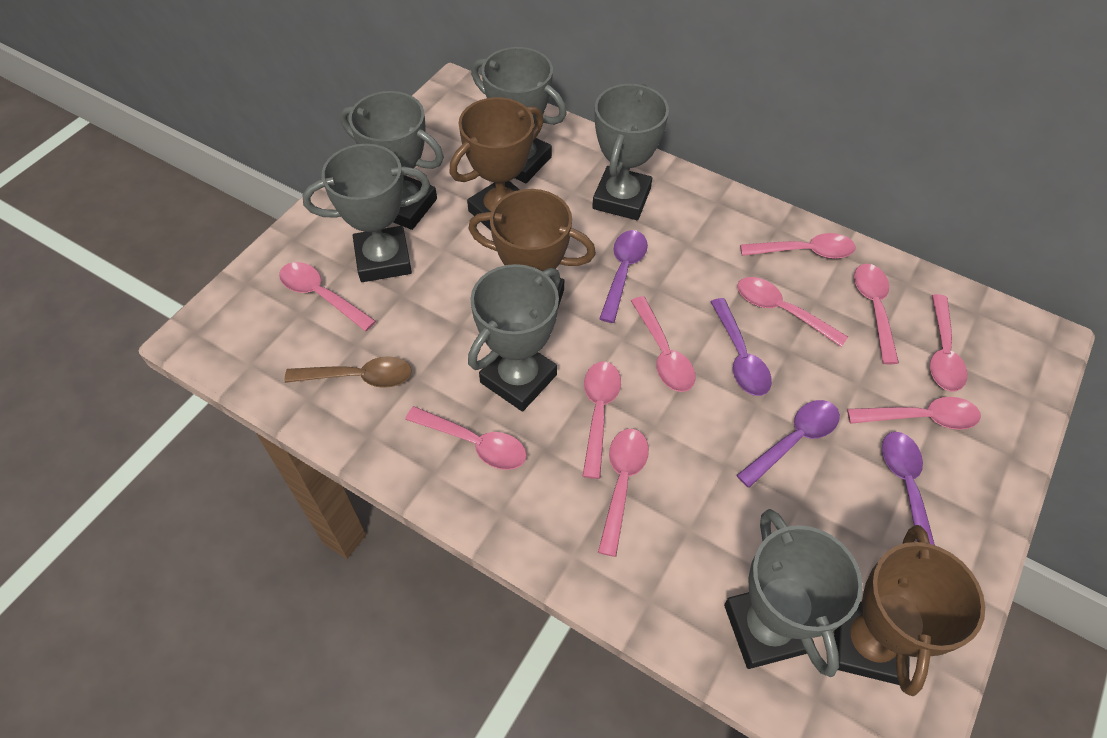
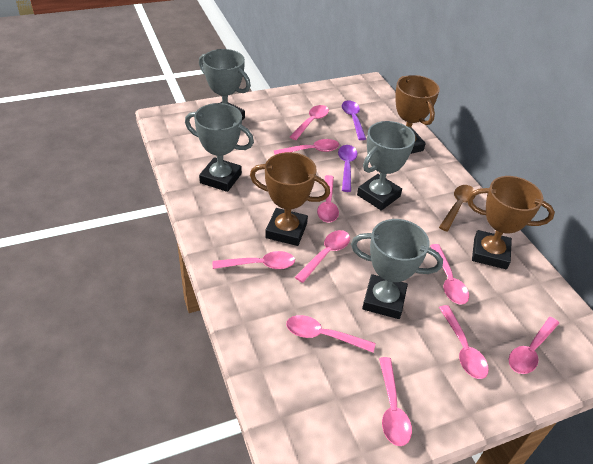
grey trophy: [302,144,430,282] [340,91,444,230] [468,264,560,411] [471,47,567,183] [592,84,669,220] [724,509,863,677] = 6 -> [185,103,254,192] [199,49,251,120] [351,219,443,319] [357,121,416,211] = 4
purple spoon: [599,230,648,323] [711,298,772,396] [736,400,840,488] [882,432,935,545] = 4 -> [338,145,357,192] [342,100,366,140] = 2

